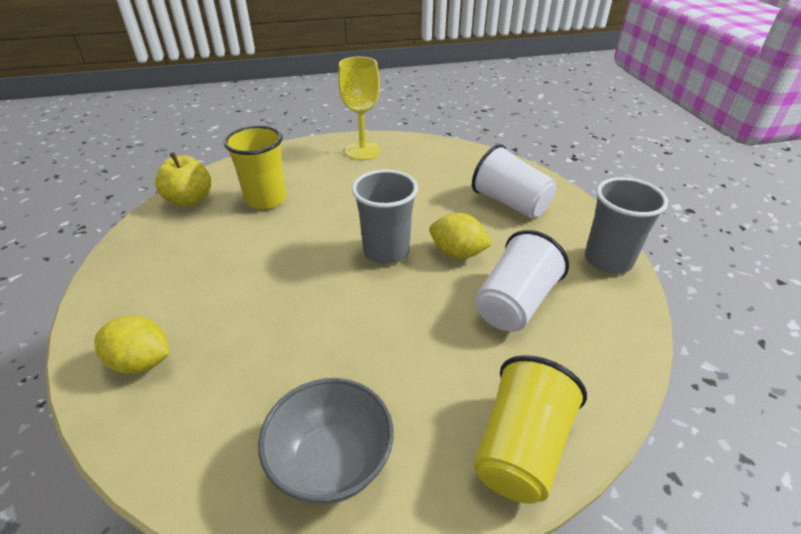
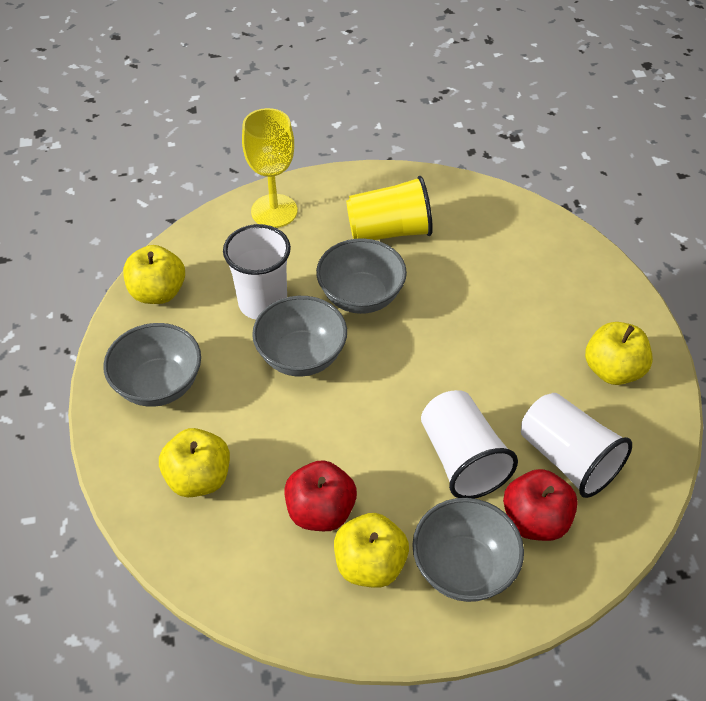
grey bowl: [258,378,394,504] = 1 -> [103,323,201,407] [252,296,347,377] [316,238,407,314] [412,498,524,602] = 4
grey cup: [352,170,418,264] [585,177,668,274] = 2 -> none = 0
red apple: none = 0 -> [284,460,357,531] [503,469,578,541] = 2
white cup: [472,144,557,219] [475,230,569,332] = 2 -> [223,224,291,319] [421,390,518,499] [521,393,632,498] = 3
yellow apple: [155,152,211,206] = 1 -> [123,245,185,304] [159,428,230,497] [334,513,409,588] [585,322,653,385] = 4
yellow cup: [224,126,286,210] [473,355,587,504] = 2 -> [346,176,433,240] = 1
yellow lemon: [94,315,170,374] [429,213,492,259] = 2 -> none = 0

